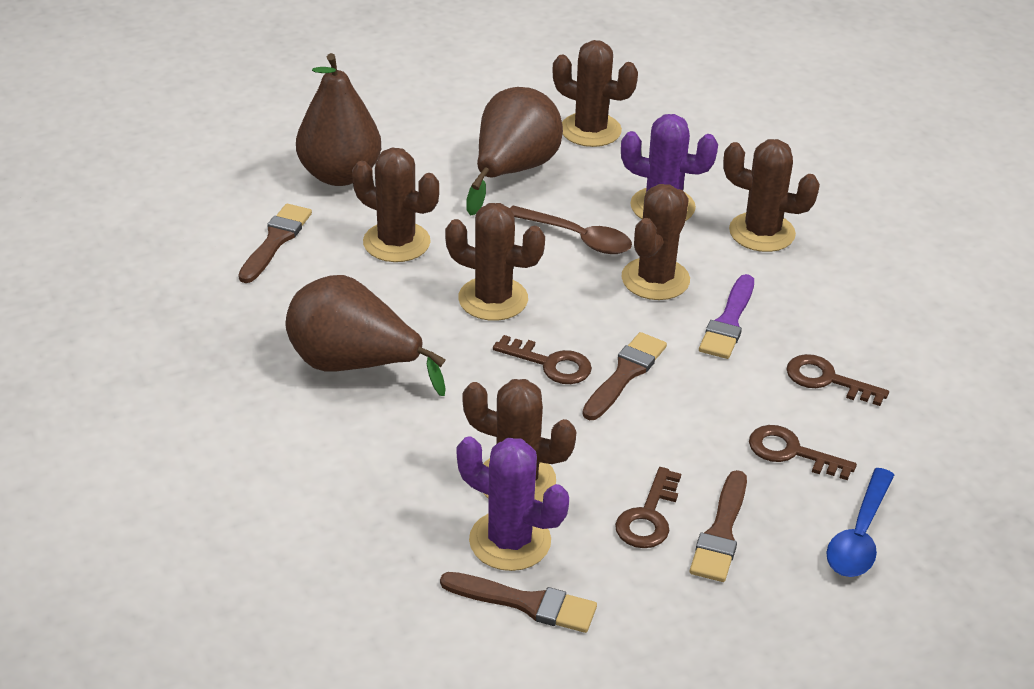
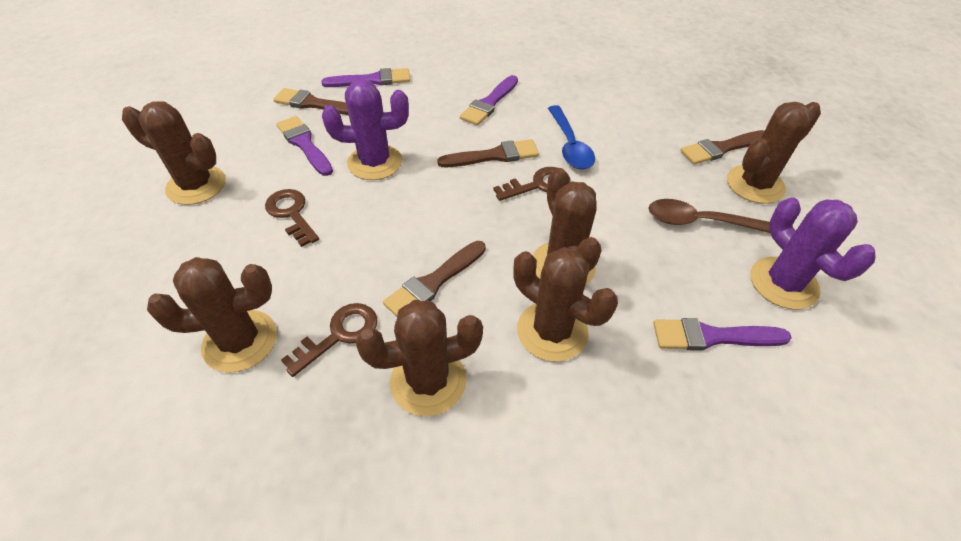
brown key: [493,335,592,384] [615,467,681,548] [749,425,857,480] [786,354,889,406] = 4 -> [265,189,319,247] [281,303,378,377] [493,167,571,201] = 3
brown pear: [286,275,446,396] [296,53,381,186] [466,87,563,216] = 3 -> none = 0
purple brush: [699,274,754,359] = 1 -> [276,116,333,176] [321,68,410,87] [460,75,518,126] [653,318,792,351] = 4

